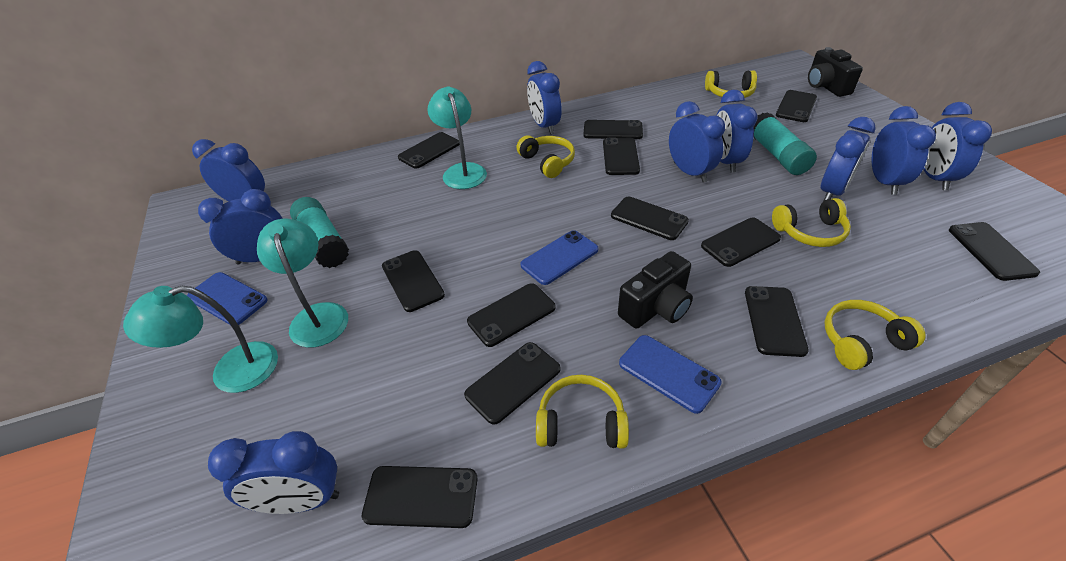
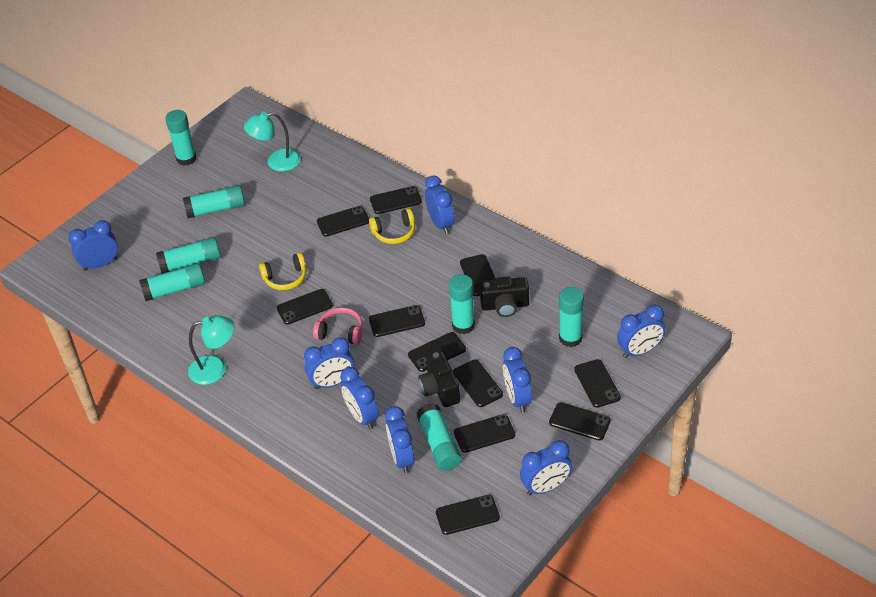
black phone: [362,466,478,528] [382,250,445,312] [398,132,459,169] [464,342,561,425] [467,283,556,347] [583,120,643,139] [603,137,640,175] [611,197,689,240] [701,218,781,267] [745,286,809,357] [776,90,817,122] [949,222,1040,281] = 12 -> [277,289,333,325] [317,206,369,237] [369,305,425,337] [370,186,422,214] [408,332,466,372] [436,495,500,535] [453,360,503,407] [454,414,515,453] [460,254,496,296] [549,402,611,441] [574,359,621,408] = 11
blue clock: [192,139,265,201] [198,189,283,264] [208,431,339,514] [527,61,562,134] [669,101,725,183] [716,90,757,172] [821,117,876,201] [871,106,936,194] [924,102,992,190] = 9 -> [68,220,118,271] [304,337,354,389] [340,367,379,429] [385,406,415,473] [425,175,454,234] [503,347,532,412] [520,440,572,495] [617,304,665,358] = 8
blue phone: [187,272,268,325] [520,230,598,285] [619,335,722,414] = 3 -> none = 0
pink headphones: none = 0 -> [313,307,363,345] = 1
turquoise glue stick: [290,197,349,268] [754,112,817,175] = 2 -> [139,263,205,301] [156,237,220,274] [165,110,197,166] [183,185,245,218] [417,403,462,471] [449,274,475,334] [559,287,584,347] = 7
turquoise lamp: [123,286,278,393] [257,219,348,348] [427,86,487,189] = 3 -> [188,315,234,385] [244,112,300,172] = 2
yellow headphones: [517,135,575,178] [536,375,629,449] [705,70,757,98] [772,198,851,247] [825,300,926,370] = 5 -> [259,253,306,290] [369,208,415,244] = 2

